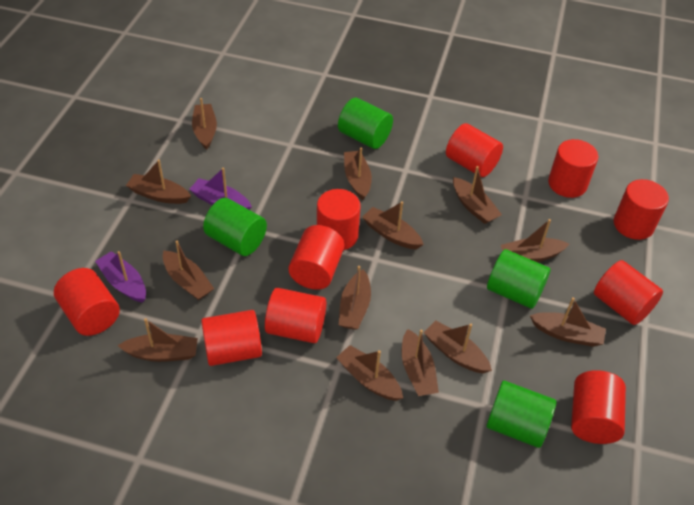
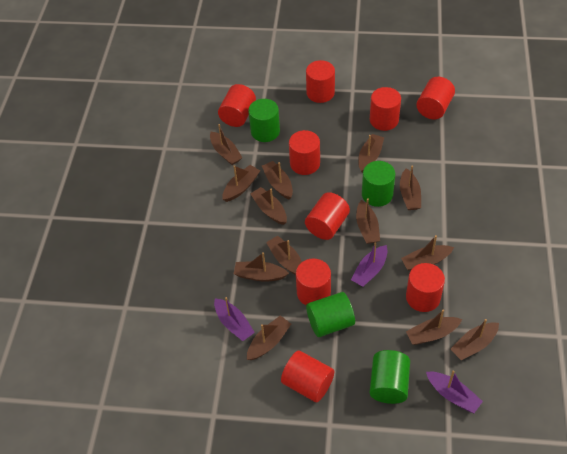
purple boat: [95,251,146,303] [189,167,252,210] = 2 -> [214,297,255,341] [351,243,388,287] [426,371,483,413] = 3
red cylinder: [54,268,120,336] [201,310,262,366] [265,288,326,343] [289,225,344,290] [317,189,360,250] [446,123,503,177] [548,139,598,198] [571,370,626,444] [594,260,663,325] [614,179,669,240] = 10 -> [218,84,256,127] [281,350,334,402] [289,130,320,175] [296,259,331,305] [305,192,350,240] [306,60,335,103] [370,87,401,131] [406,263,445,312] [416,77,455,119] = 9

